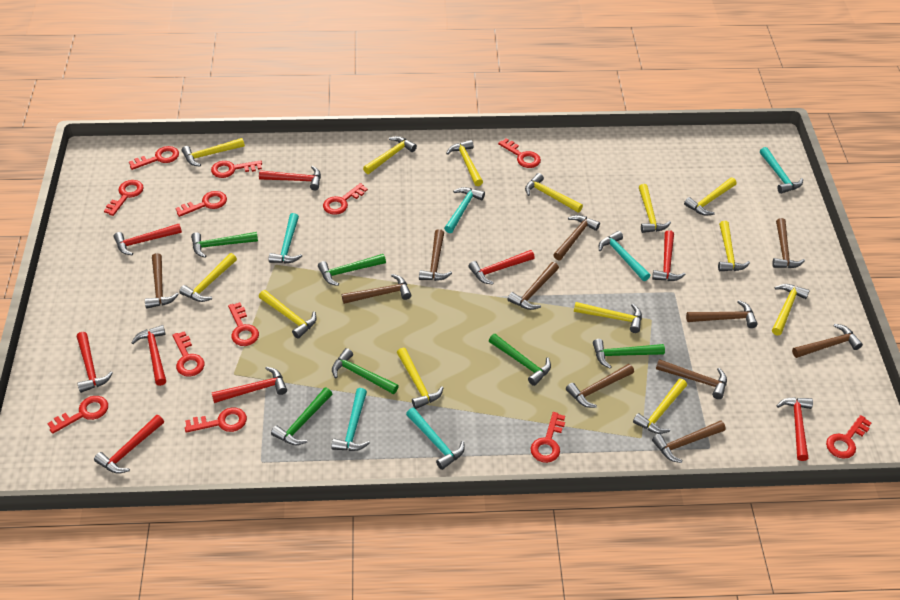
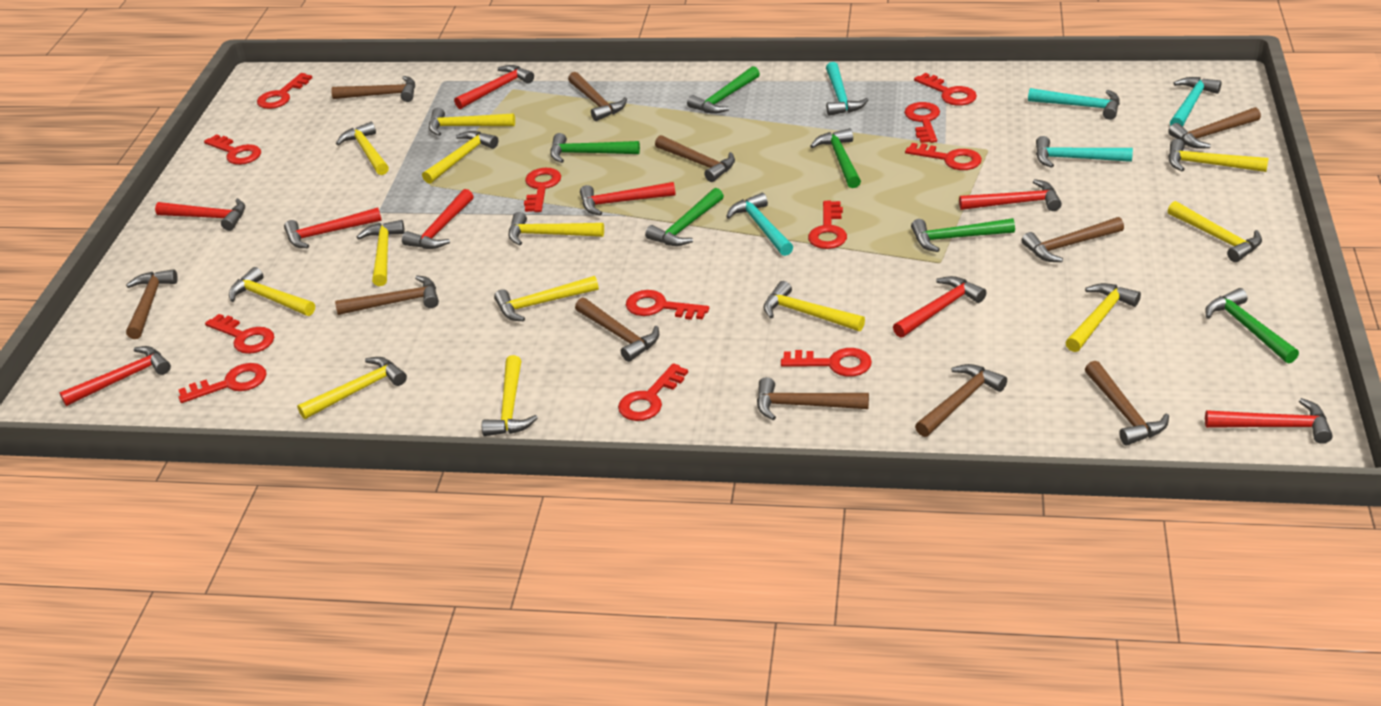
turquoise hammer: [269,213,302,264] [331,388,370,451] [406,408,465,470] [444,187,485,233] [599,231,651,281] [760,147,803,194] = 6 -> [726,193,793,256] [826,62,869,116] [1028,88,1120,120] [1036,136,1133,168] [1170,77,1222,127] = 5

